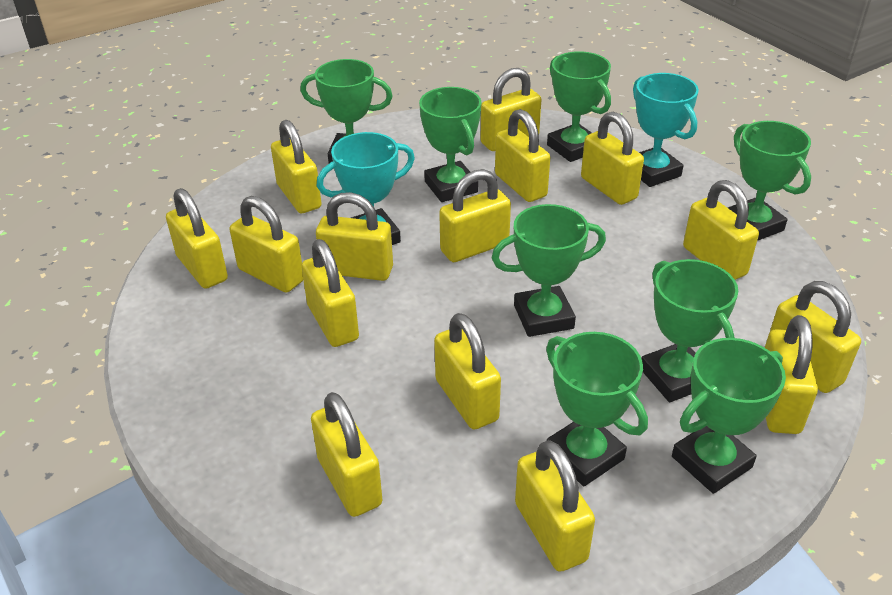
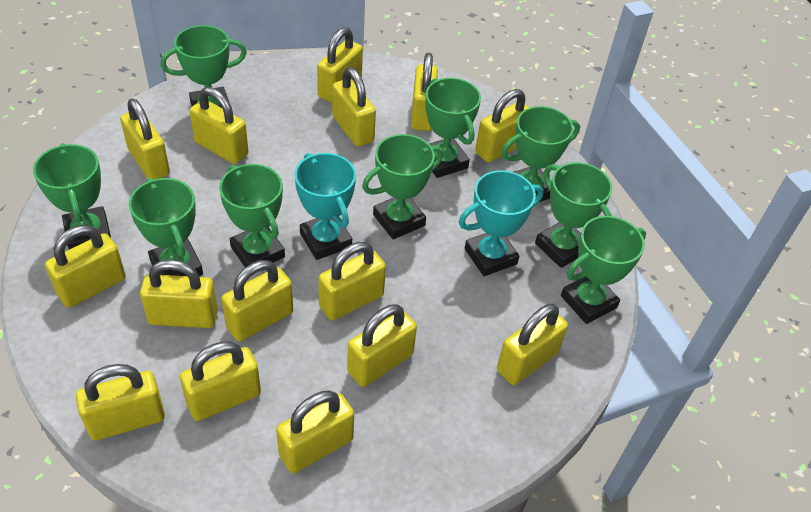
green trophy: [300,59,393,163] [419,87,481,202] [492,204,606,337] [546,332,648,486] [547,51,611,162] [641,259,738,402] [672,338,786,494] [728,121,811,241] = 8 -> [33,143,111,249] [129,178,203,276] [161,25,247,108] [219,164,285,267] [362,134,443,239] [425,78,481,178] [501,106,580,202] [535,162,612,268] [561,216,646,324] = 9

